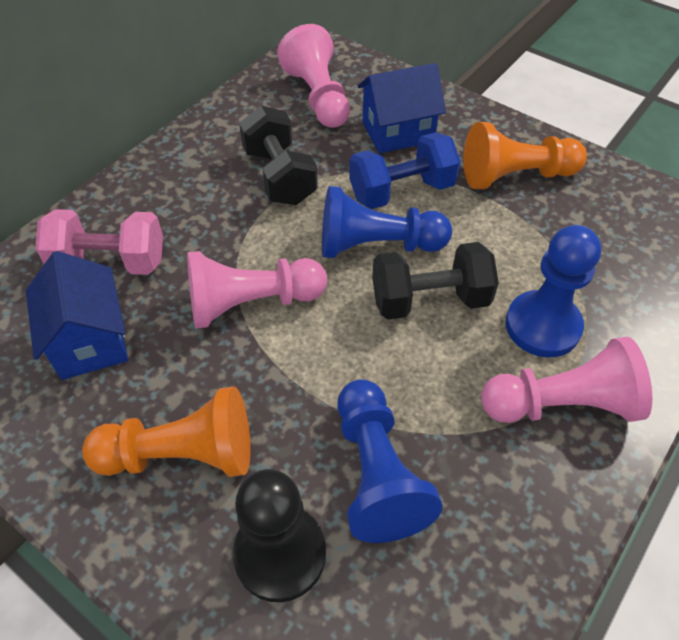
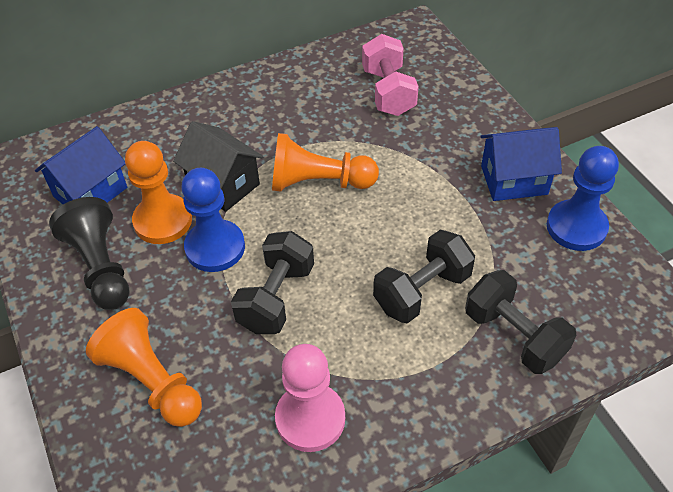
black dumbbell: [239,105,318,205] [372,242,499,320] = 2 -> [231,231,314,334] [373,230,475,323] [465,270,576,374] = 3
black house: none = 0 -> [173,121,264,212] = 1
blue dumbbell: [349,132,461,209] = 1 -> none = 0
blue pawn: [322,186,452,258] [337,379,443,543] [506,225,601,358] = 3 -> [181,168,245,272] [547,146,619,251] = 2
orange pawn: [82,386,251,477] [464,122,587,189] = 2 -> [86,308,202,427] [125,141,192,244] [272,133,379,192] = 3
pink pawn: [187,251,327,328] [277,24,350,128] [481,337,653,423] = 3 -> [275,344,345,452] = 1

